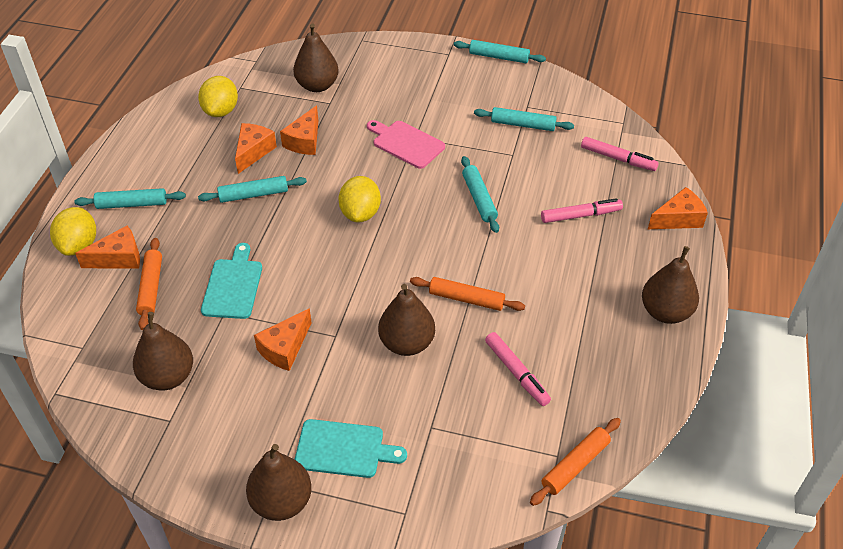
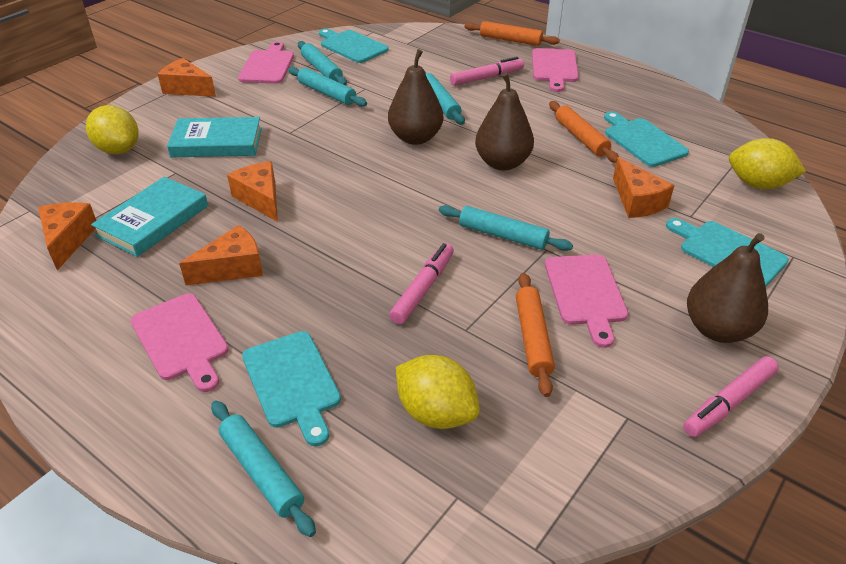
brown pear: [133,312,193,391] [246,444,312,521] [293,24,339,92] [378,284,435,356] [642,246,699,324] = 5 -> [388,49,443,145] [475,73,534,171] [687,233,768,343] = 3
pink cutting board: [367,120,445,169] = 1 -> [130,293,229,392] [238,41,294,84] [532,48,579,92] [545,254,628,348] = 4
turquoise book: none = 0 -> [91,177,208,257] [167,117,262,157] = 2
turquoise cutting board: [201,243,262,319] [294,419,407,478] = 2 -> [242,331,341,446] [319,28,389,63] [604,111,689,167] [666,218,789,287] = 4

